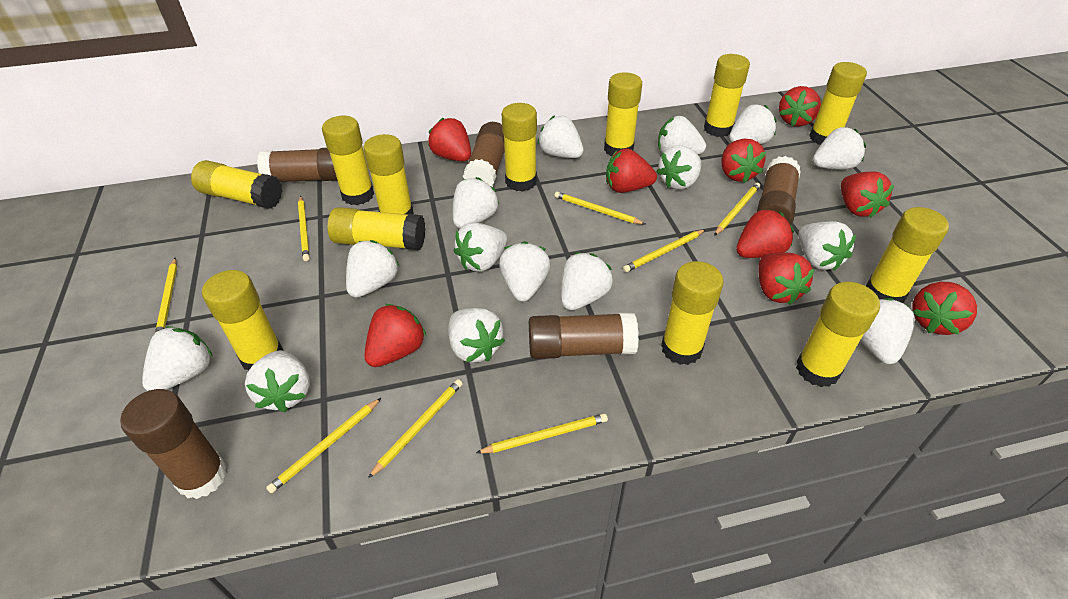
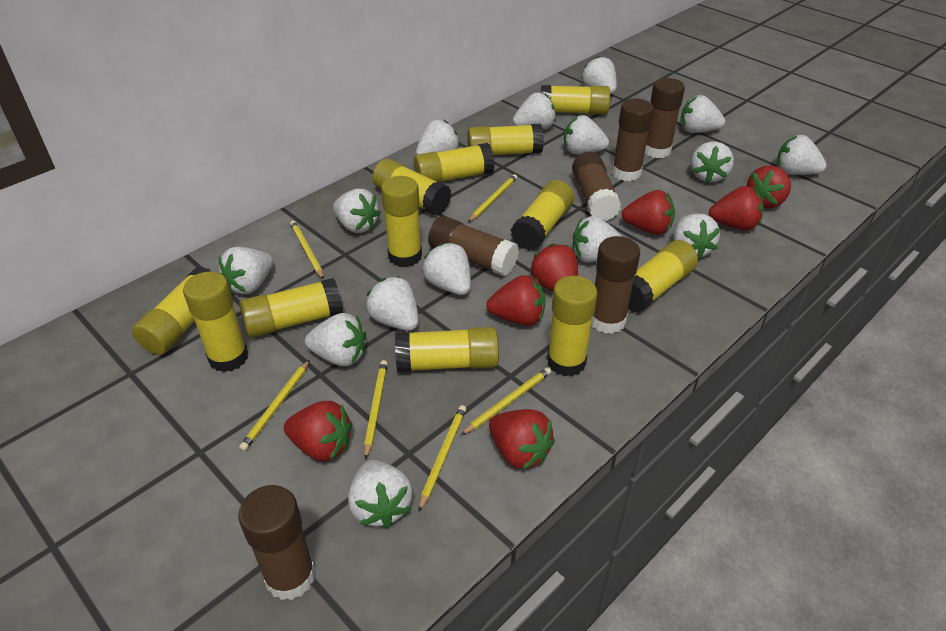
brown glue stick: [120,389,227,499] [257,148,337,182] [463,122,505,187] [529,312,639,359] [757,156,801,225] = 5 -> [238,485,316,600] [428,216,519,276] [572,152,621,221] [591,236,640,334] [612,98,654,181] [645,78,685,158] = 6
red strawberry: [364,304,426,367] [428,118,471,161] [606,148,657,193] [722,139,766,183] [736,209,794,258] [758,253,815,305] [779,86,821,127] [841,172,894,218] [912,282,977,335] = 9 -> [284,401,352,461] [486,275,546,326] [489,409,555,470] [530,244,578,292] [622,190,675,235] [709,186,764,230] [747,165,791,208] = 7
yellow pencil: [155,258,177,333] [266,398,381,493] [298,196,310,261] [368,379,463,478] [476,413,608,453] [554,192,645,224] [623,229,706,272] [714,183,760,236] = 8 -> [239,360,310,451] [290,220,324,279] [364,360,388,460] [418,405,466,512] [461,367,551,435] [468,174,517,222] = 6

